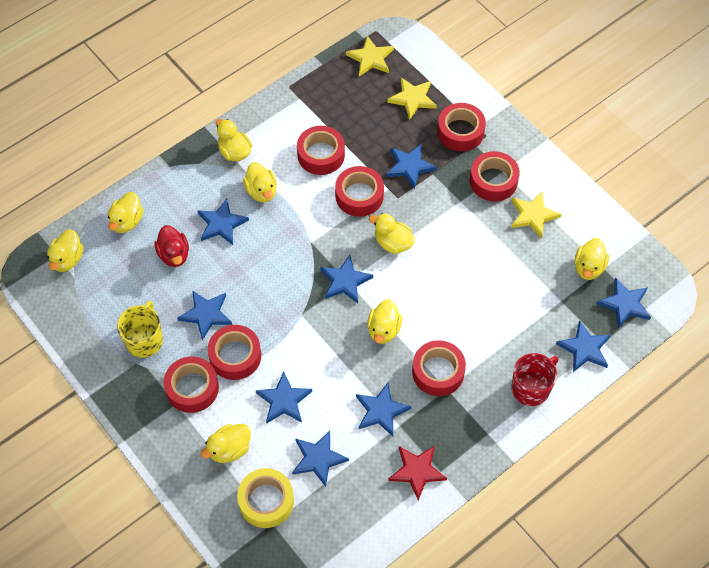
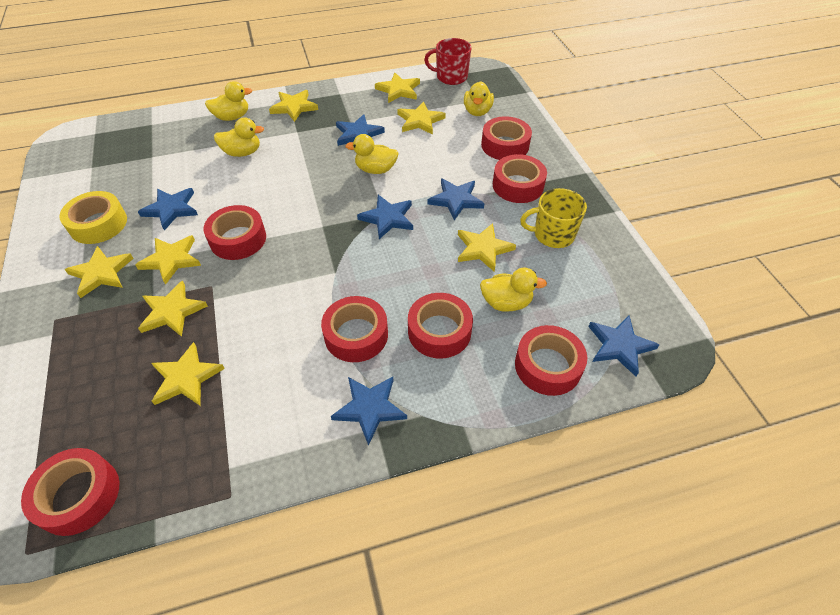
blue star: [177,290,232,340] [197,198,249,245] [255,371,312,424] [292,431,349,487] [320,255,373,303] [356,383,411,436] [386,144,437,189] [556,320,611,372] [597,278,651,329] = 9 -> [138,188,198,230] [331,377,407,445] [336,114,385,146] [357,195,413,239] [428,178,485,220] [588,315,660,376] = 6
red duck: [154,225,189,267] = 1 -> none = 0
red star: [388,446,447,500] = 1 -> none = 0
yellow duck: [47,229,83,272] [108,192,144,233] [201,424,251,463] [216,119,252,161] [243,162,277,202] [367,299,402,344] [369,213,415,254] [575,238,609,280] = 8 -> [205,81,252,121] [214,117,264,157] [345,134,399,174] [464,81,494,116] [480,268,547,312] = 5
yellow star: [346,36,394,76] [387,77,437,120] [511,191,562,238] = 3 -> [64,246,134,298] [135,235,201,285] [138,281,208,337] [151,342,225,406] [269,90,318,122] [375,73,420,103] [397,101,446,135] [458,223,516,272] = 8

